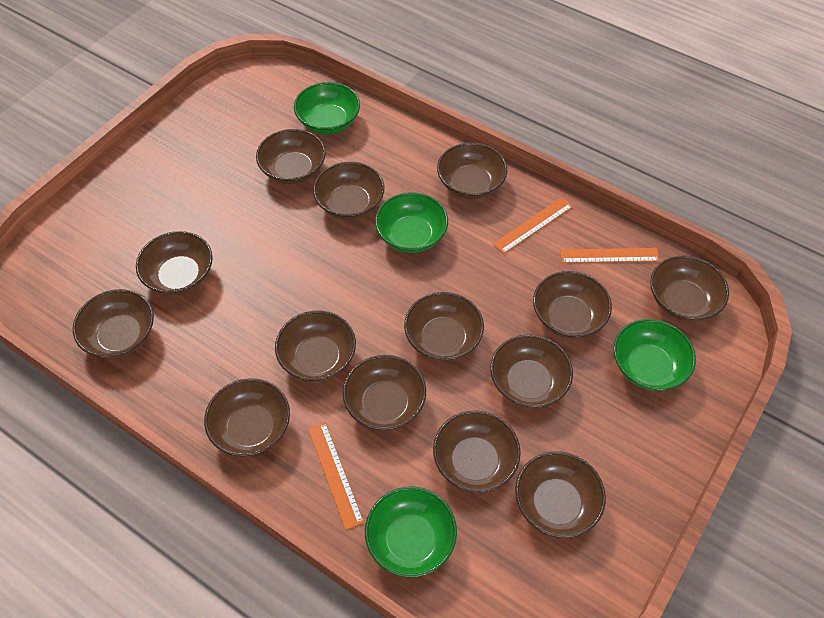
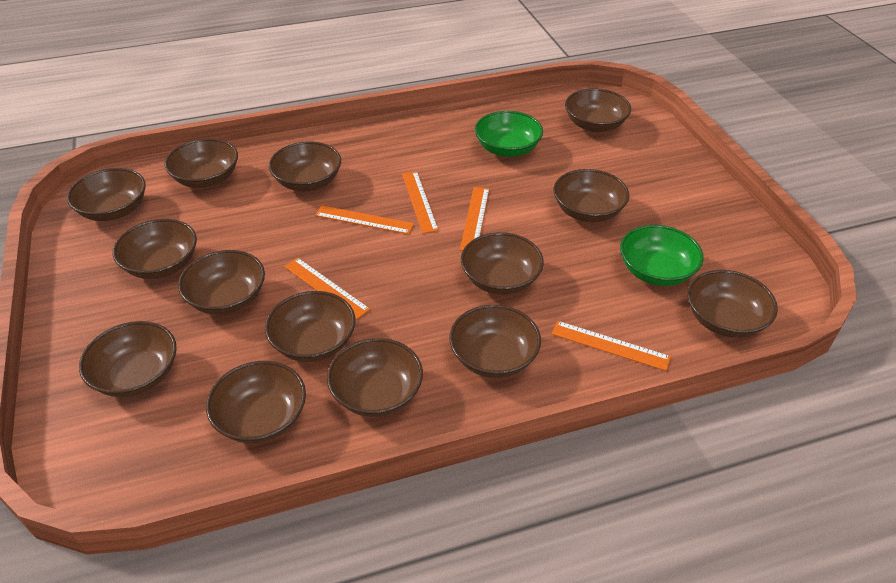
green bowl: [294,82,360,134] [365,487,457,578] [375,192,448,253] [613,319,696,391] = 4 -> [475,111,543,157] [620,225,704,286] = 2
orange ruler: [308,422,364,530] [493,197,573,254] [560,248,660,263] = 3 -> [284,258,370,319] [315,205,414,234] [402,171,439,233] [460,187,489,251] [551,321,671,371] = 5

